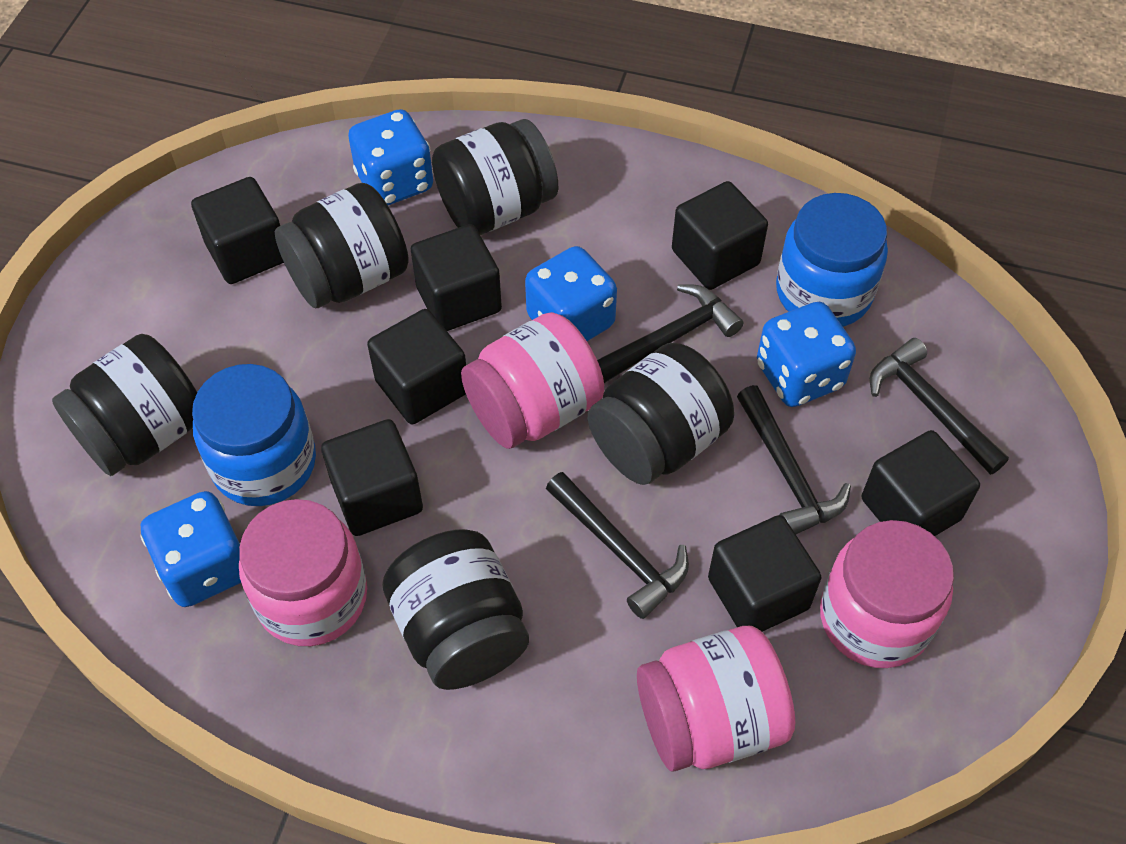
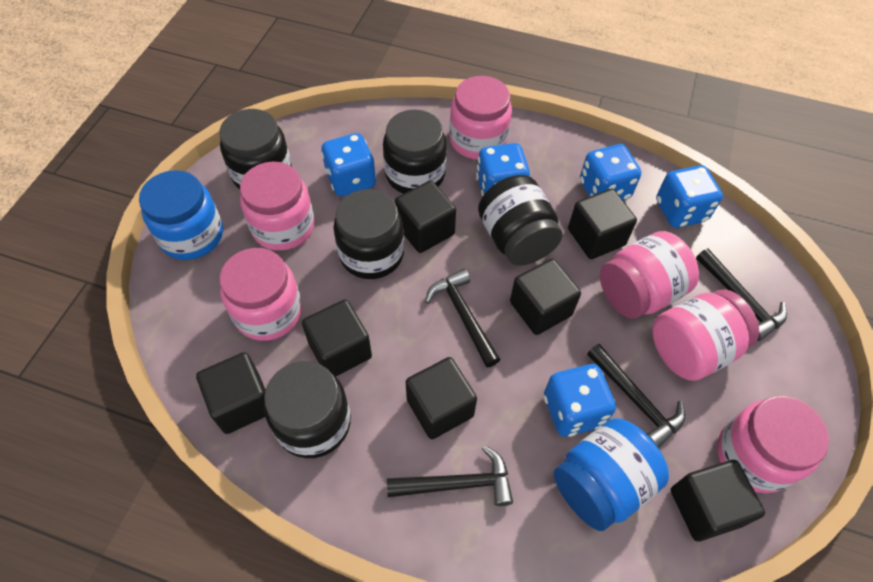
blue dice: [140,491,241,607] [348,109,433,205] [525,246,617,341] [757,302,856,407] = 4 -> [321,133,376,197] [476,143,530,196] [544,364,616,437] [580,144,641,201] [656,165,723,228] = 5
pink jar: [239,499,367,646] [461,312,604,449] [637,626,795,772] [820,520,954,668] = 4 -> [219,248,302,341] [240,162,315,251] [449,76,512,160] [600,231,699,318] [653,289,759,381] [717,396,829,493] = 6

